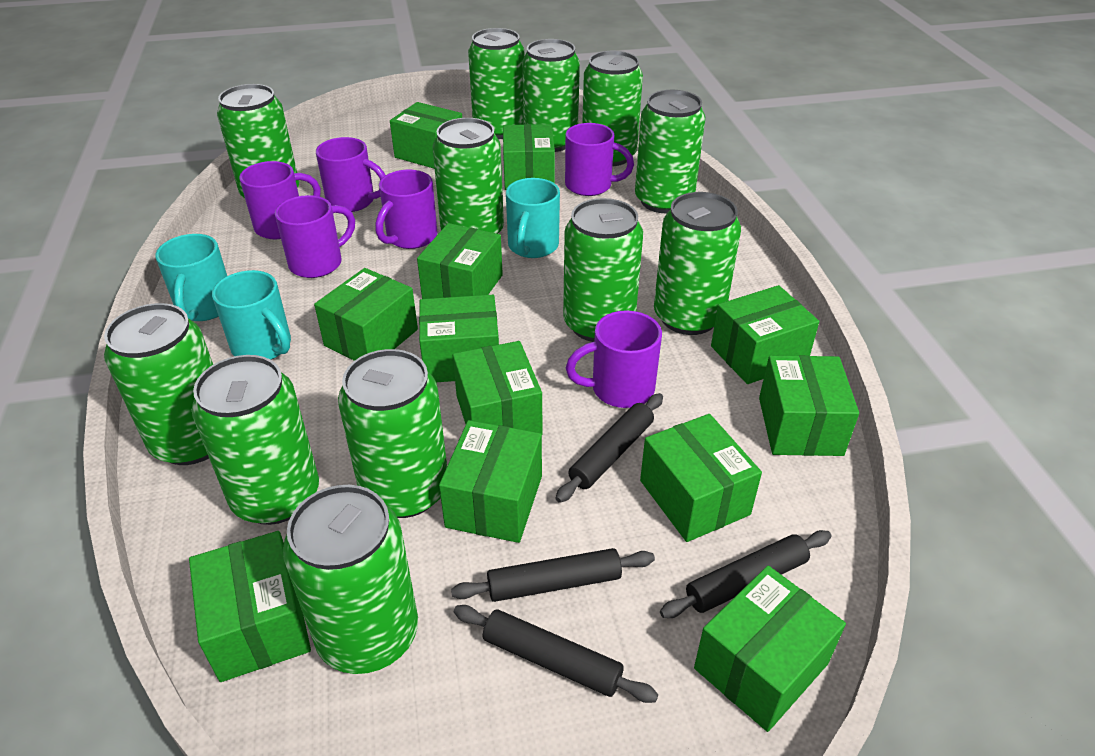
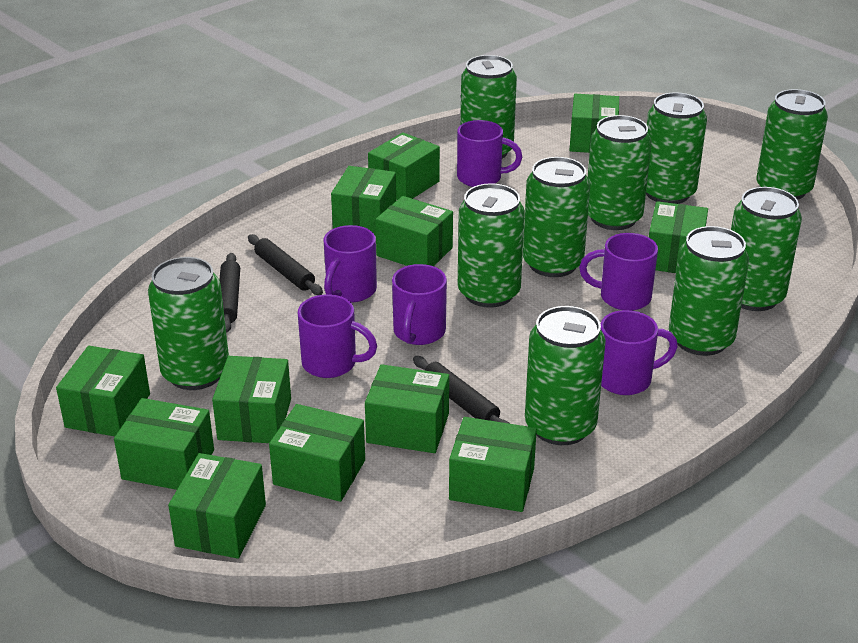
black rolling pin: [451,548,655,602] [454,605,658,703] [556,393,663,503] [660,530,831,618] = 4 -> [219,253,240,333] [248,234,323,295] [413,356,510,424] = 3
green can: [104,303,213,465] [192,355,319,525] [217,84,299,198] [283,485,418,674] [338,349,447,518] [432,118,504,234] [468,28,524,139] [522,39,580,152] [563,198,643,342] [582,51,643,166] [635,90,705,213] [654,192,741,335] = 12 -> [148,257,229,390] [458,183,525,308] [460,55,517,159] [523,157,590,277] [525,306,606,445] [588,115,652,230] [646,92,707,204] [669,226,749,356] [731,187,802,311] [756,89,828,200] = 10
turquoise mug: [155,234,227,321] [212,270,291,360] [506,178,560,258] = 3 -> none = 0

